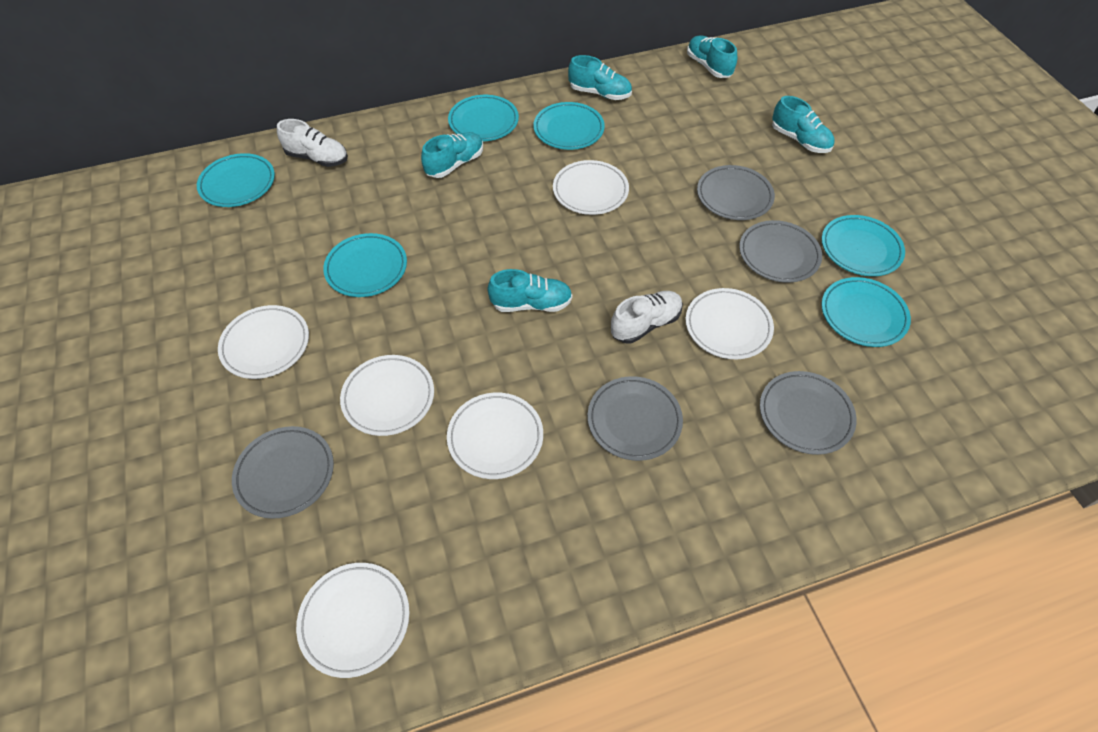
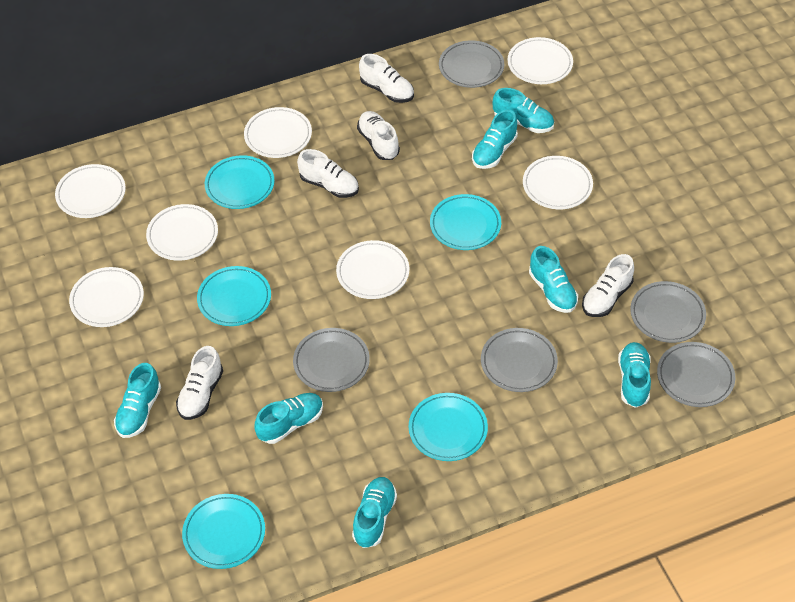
turquoise plate: [197,153,275,207] [323,233,407,297] [448,95,519,141] [533,102,605,150] [821,277,911,347] [822,215,905,276] = 6 -> [182,494,265,569] [197,266,271,326] [205,155,274,209] [409,393,488,461] [430,194,501,250] = 5
turquoise shoe: [421,132,483,178] [487,269,572,312] [568,55,632,100] [687,36,737,78] [772,96,835,153] = 5 -> [114,363,161,438] [254,393,323,444] [352,477,397,548] [472,110,518,169] [493,88,554,133] [529,246,578,313] [618,342,651,408] = 7
white plate: [218,305,309,379] [296,563,410,678] [340,355,434,436] [447,393,543,479] [553,160,629,215] [686,288,774,359] = 6 -> [55,164,126,218] [69,267,144,327] [146,204,218,261] [244,107,312,158] [336,240,409,299] [507,37,573,84] [523,156,593,209] = 7
white shoe: [277,119,348,167] [611,291,683,344] = 2 -> [176,346,223,420] [297,149,359,198] [357,111,400,160] [359,54,414,103] [582,254,634,317] = 5

